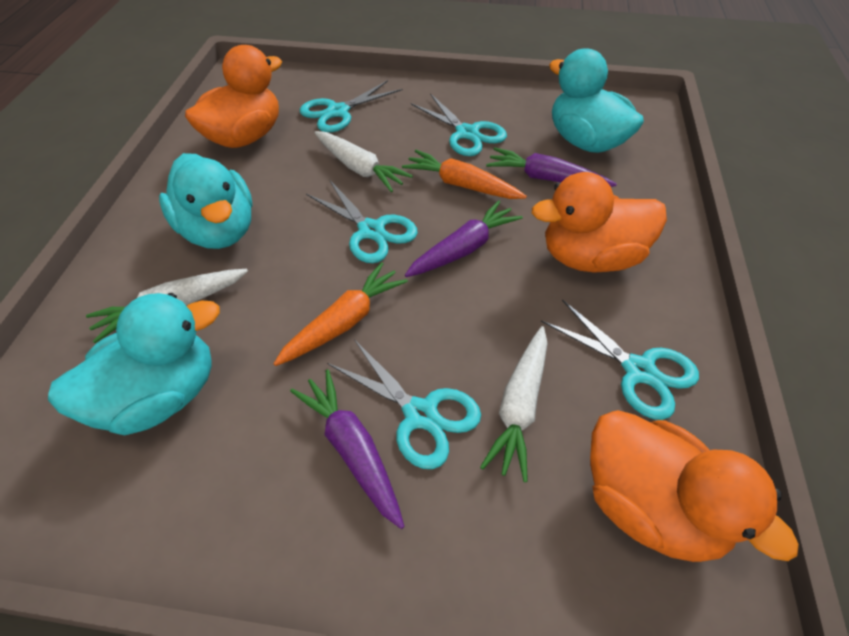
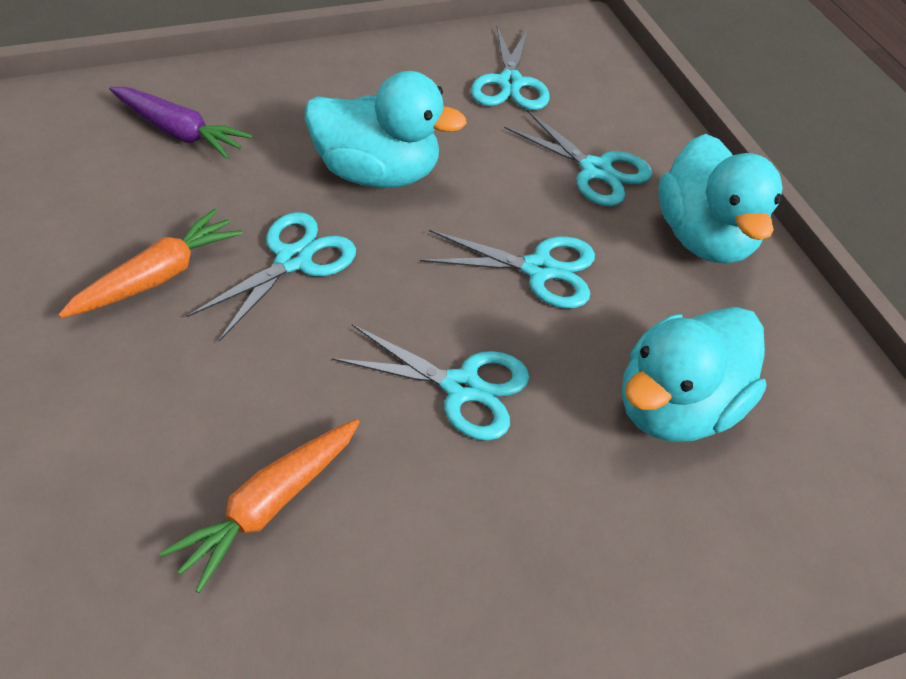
orange duck: [185,45,282,148] [532,172,667,273] [590,410,799,562] = 3 -> none = 0
purple carrot: [290,369,405,529] [405,200,523,277] [486,147,617,187] = 3 -> [109,87,253,159] = 1
white carrot: [86,269,248,343] [314,131,413,192] [480,326,547,482] = 3 -> none = 0

